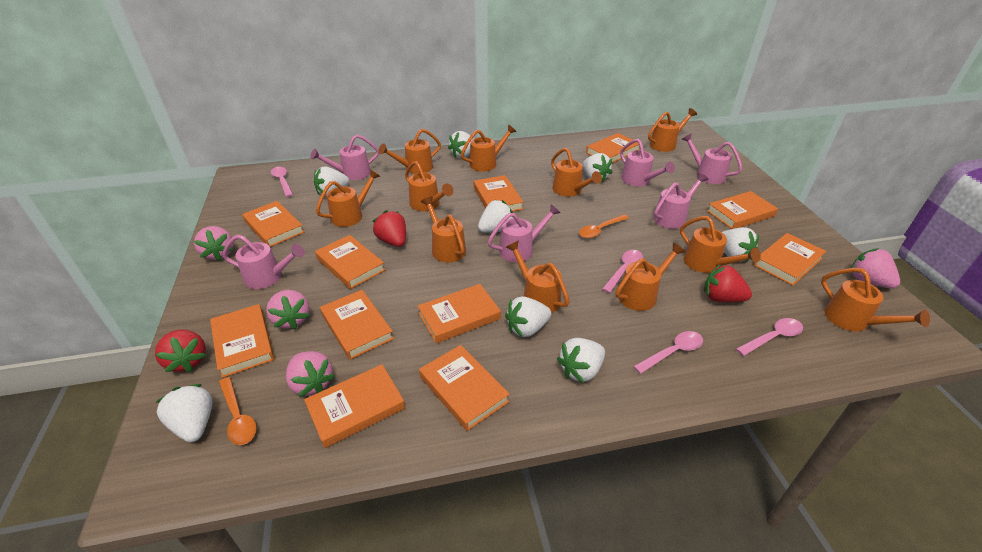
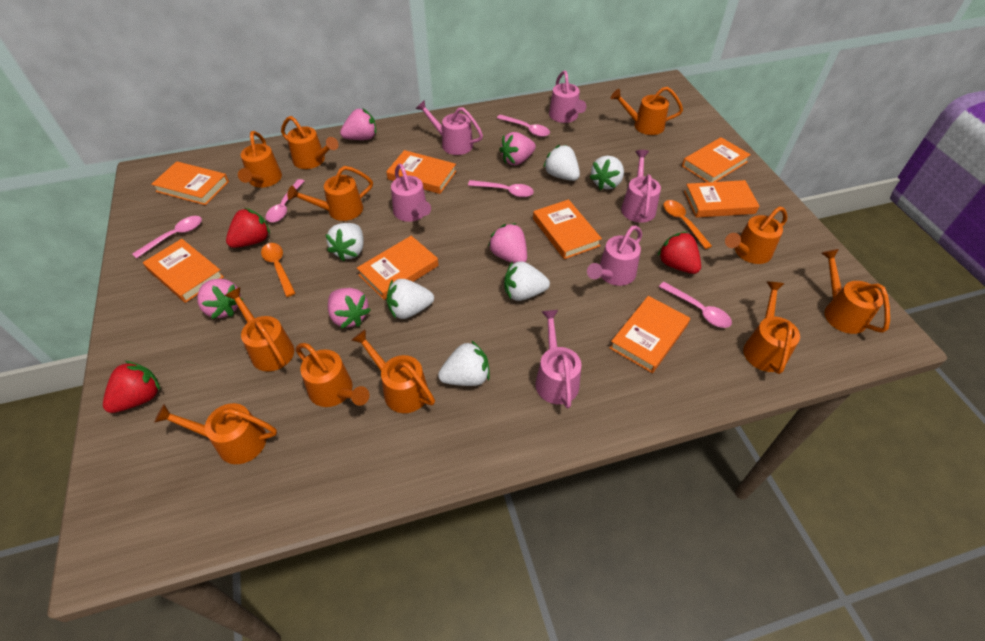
orange book: [210,304,274,378] [242,201,304,247] [304,364,405,448] [315,235,385,289] [320,290,394,360] [418,284,501,343] [419,345,510,431] [474,175,523,212] [586,133,639,163] [707,191,778,229] [754,233,826,286] = 11 -> [143,239,224,303] [151,161,229,205] [357,236,439,300] [386,150,456,194] [533,199,602,259] [610,296,690,373] [682,137,751,182] [684,180,759,218] = 8
pink spoon: [271,167,293,197] [602,250,643,293] [633,331,703,374] [736,318,803,356] = 4 -> [132,216,202,259] [266,179,304,222] [468,180,534,197] [497,114,550,137] [659,282,732,328] = 5
pink strawberry: [194,226,233,261] [266,290,310,330] [286,351,335,397] [851,248,900,288] = 4 -> [197,279,243,319] [328,288,371,328] [340,108,376,140] [488,223,527,263] [499,132,536,165] = 5
white strawberry: [156,384,212,442] [314,167,349,196] [448,131,474,158] [478,200,513,233] [505,296,551,337] [557,338,605,383] [583,153,612,182] [722,227,759,262] = 8 -> [325,223,364,261] [387,279,434,319] [438,340,490,386] [504,261,550,301] [543,145,580,181] [589,156,624,190] = 6

